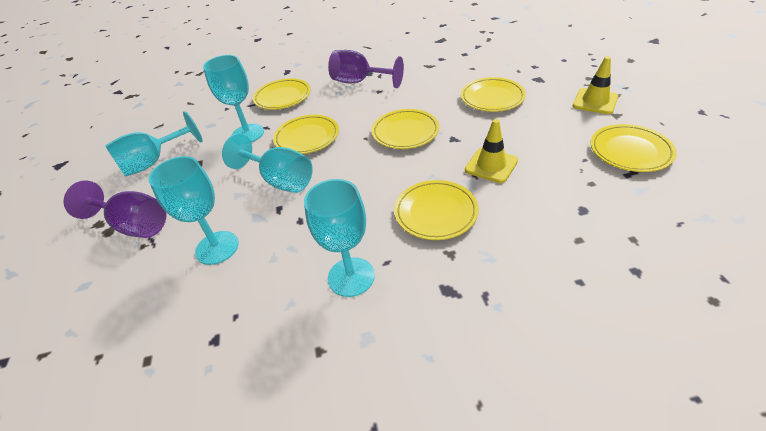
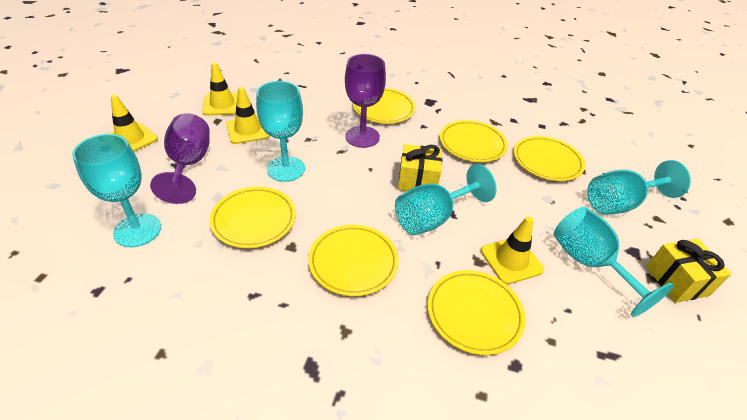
yellow gift: none = 0 -> [398,144,442,191] [646,238,732,303] = 2
yellow traffic cone: [465,119,518,183] [573,56,618,114] = 2 -> [109,95,158,152] [202,62,238,116] [226,87,270,144] [481,217,544,285] = 4

